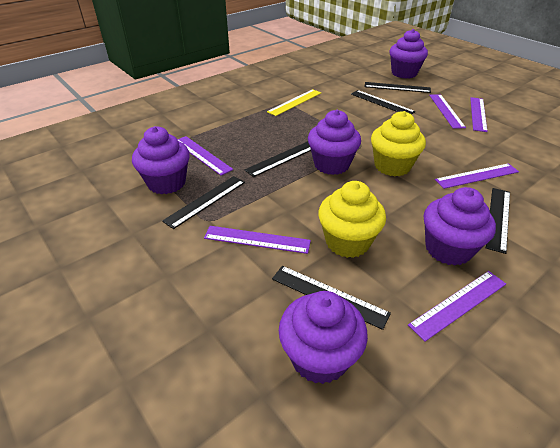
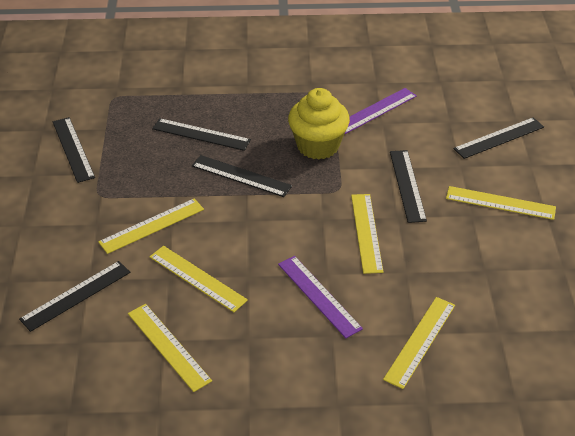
purple cupcake: [132,126,190,194] [279,291,368,384] [308,110,361,175] [389,29,428,79] [424,187,496,266] = 5 -> none = 0
purple ruler: [177,136,233,176] [204,226,311,254] [408,271,506,341] [429,94,466,129] [435,163,519,189] [470,97,488,132] = 6 -> [278,256,363,338] [345,88,417,134] = 2
yellow cupcake: [318,181,386,258] [371,111,426,177] = 2 -> [288,88,350,160] = 1
yellow ruler: [267,89,321,116] = 1 -> [98,198,204,254] [128,304,212,392] [150,246,248,312] [351,194,383,274] [383,297,455,389] [446,186,556,220] = 6

